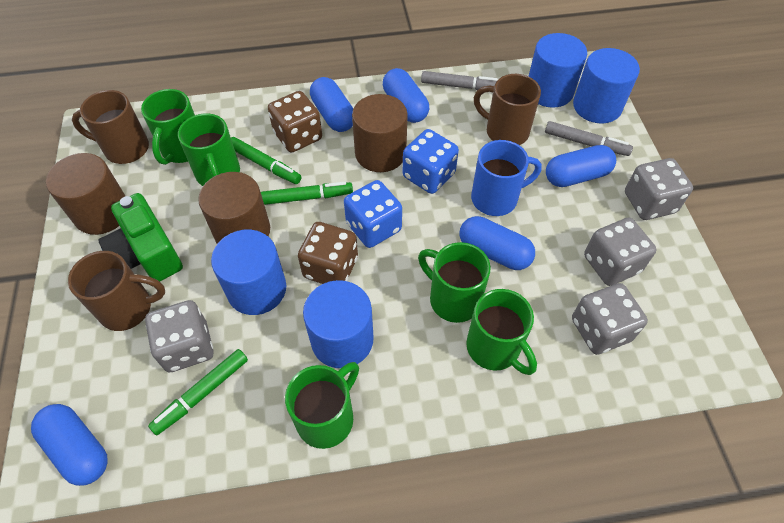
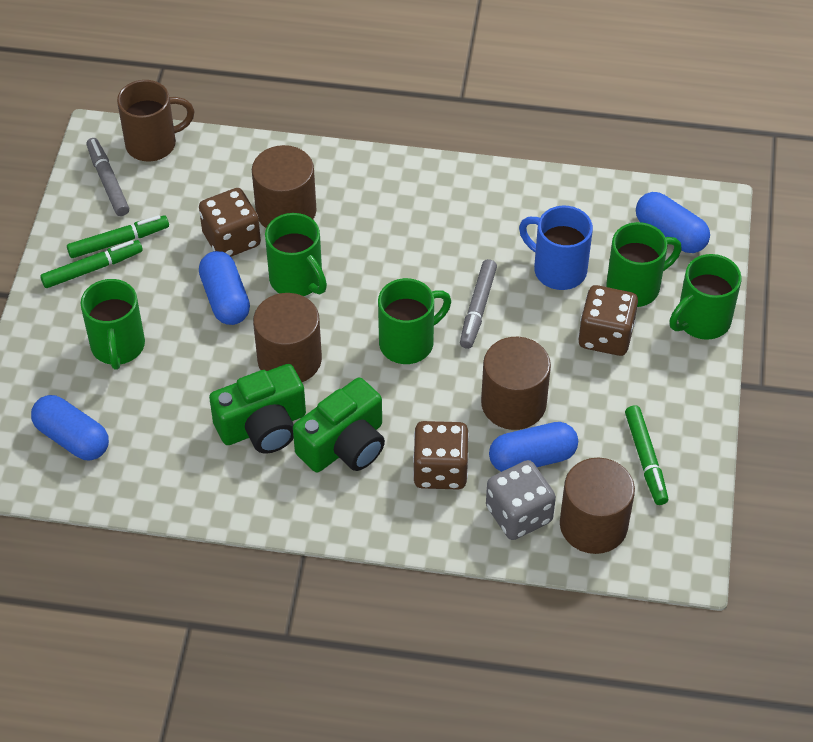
blue capsule: [31,404,108,486] [310,77,353,132] [383,68,429,123] [460,216,535,270] [546,145,616,187] = 5 -> [31,395,109,461] [199,251,250,325] [489,422,578,472] [636,192,710,253] = 4
blue cylinder: [211,230,286,315] [303,280,374,368] [529,33,587,108] [573,48,640,124] = 4 -> none = 0
blue dice: [344,180,402,248] [403,129,459,194] = 2 -> none = 0
brown cylinder: [46,153,125,235] [198,172,270,244] [352,94,408,172] = 3 -> [252,145,316,228] [253,293,322,382] [481,337,551,430] [560,458,635,554] = 4
brown dice: [268,91,322,152] [298,222,358,284] = 2 -> [199,188,261,257] [413,421,469,490] [578,285,638,356] = 3
brown mug: [68,251,165,331] [72,90,149,164] [474,74,541,145] = 3 -> [117,80,194,161] = 1
green camera: [99,193,183,282] = 1 -> [209,364,306,454] [293,378,385,472] = 2
grey dice: [145,300,214,372] [572,283,648,355] [584,218,657,286] [625,158,693,220] = 4 -> [486,460,556,540] = 1

